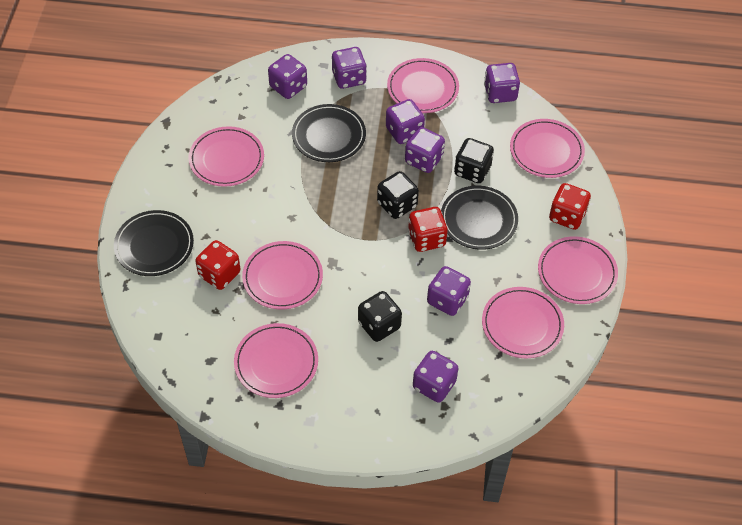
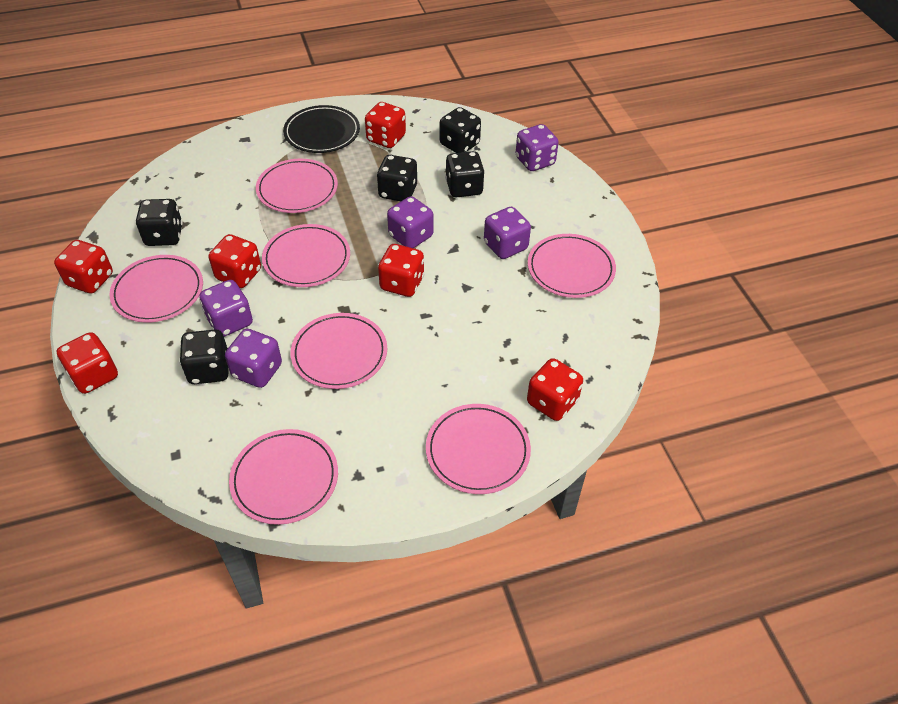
black dice: [358,291,402,342] [377,171,419,219] [454,138,494,183] = 3 -> [135,199,183,246] [179,329,229,384] [377,155,417,201] [440,107,481,153] [445,151,485,197] = 5
black plate: [114,210,194,276] [292,104,366,162] [441,186,518,250] = 3 -> [283,105,360,153] = 1
purple dice: [268,54,307,99] [332,47,367,89] [386,99,425,144] [405,127,445,173] [413,351,458,403] [427,266,471,316] [484,63,520,103] = 7 -> [199,280,253,337] [225,329,282,388] [387,196,433,248] [484,207,531,259] [516,124,559,171] = 5
red dice: [195,240,240,290] [408,207,448,252] [549,183,591,230] = 3 -> [54,240,113,294] [57,332,118,394] [209,234,261,288] [365,102,406,148] [378,244,424,297] [527,358,583,421] = 6

